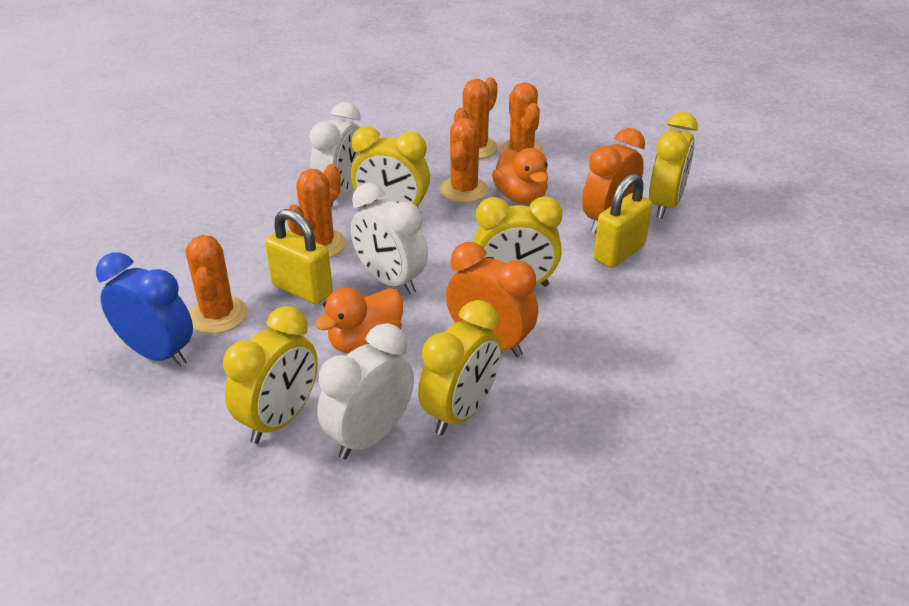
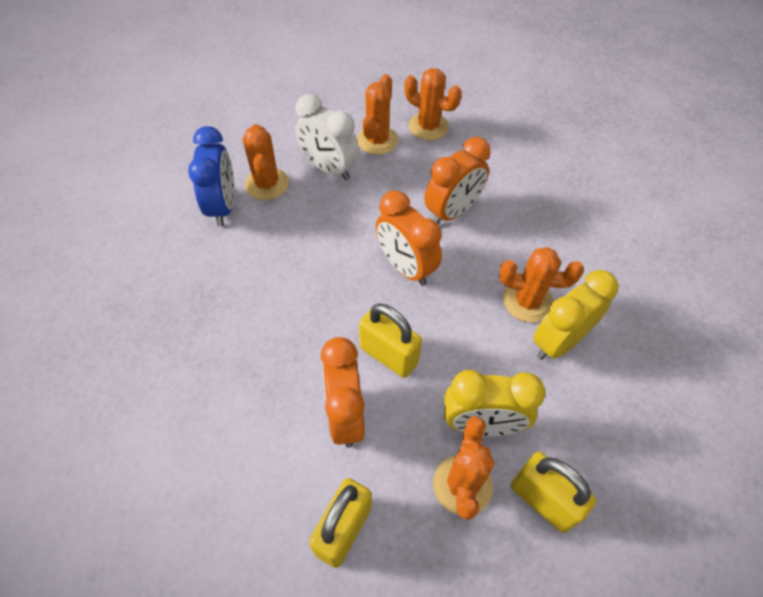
orange clock: [446,242,538,357] [582,128,645,233] = 2 -> [320,337,365,448] [376,190,442,286] [424,137,490,224] = 3
orange duck: [315,287,403,354] [492,148,548,204] = 2 -> none = 0
white clock: [309,102,361,207] [317,323,414,459] [351,183,428,294] = 3 -> [295,94,359,180] = 1
yellow clock: [223,306,318,444] [351,126,430,214] [418,300,501,435] [474,196,562,287] [649,112,698,218] = 5 -> [444,370,545,436] [533,270,618,360] = 2
yellow padlock: [265,209,333,304] [594,174,652,268] = 2 -> [309,478,372,568] [359,303,422,378] [511,452,596,533] = 3

